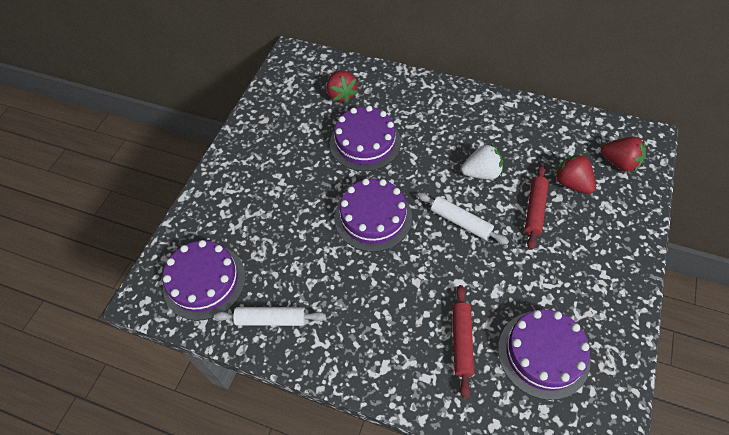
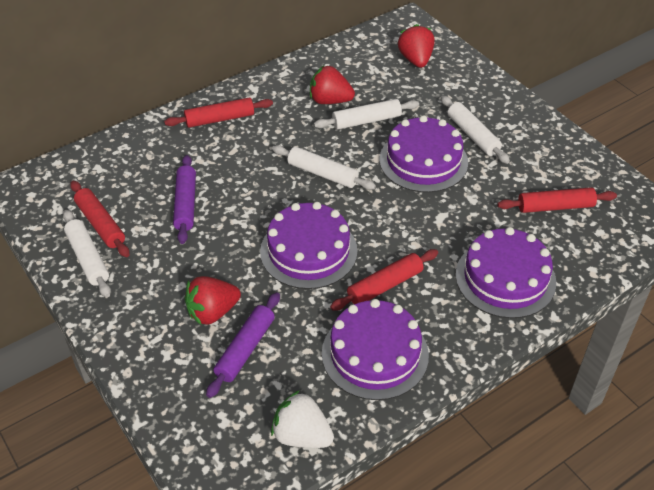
purple rolling pin: none = 0 -> [173,155,196,244] [206,292,280,398] = 2
red rolling pin: [452,285,474,399] [525,165,549,250] = 2 -> [70,181,130,257] [164,98,273,128] [330,249,438,311] [497,187,617,213] = 4
white rolling pin: [214,307,326,326] [417,193,509,245] = 2 -> [63,210,111,297] [272,145,376,190] [314,99,419,129] [441,96,510,164] = 4

